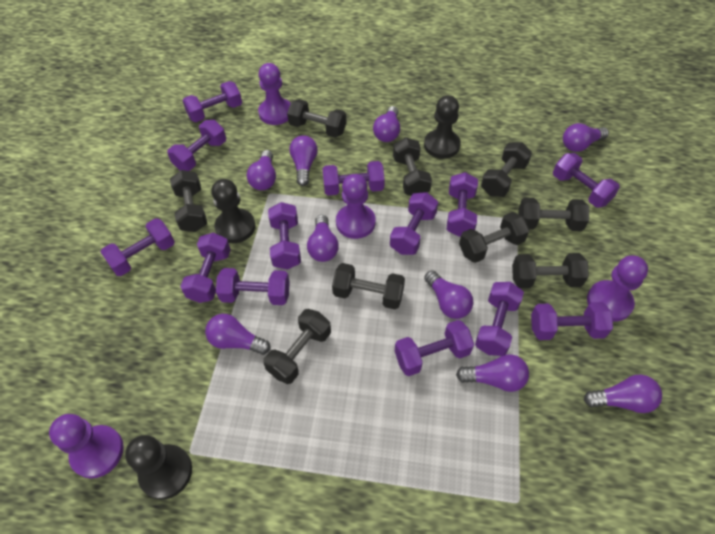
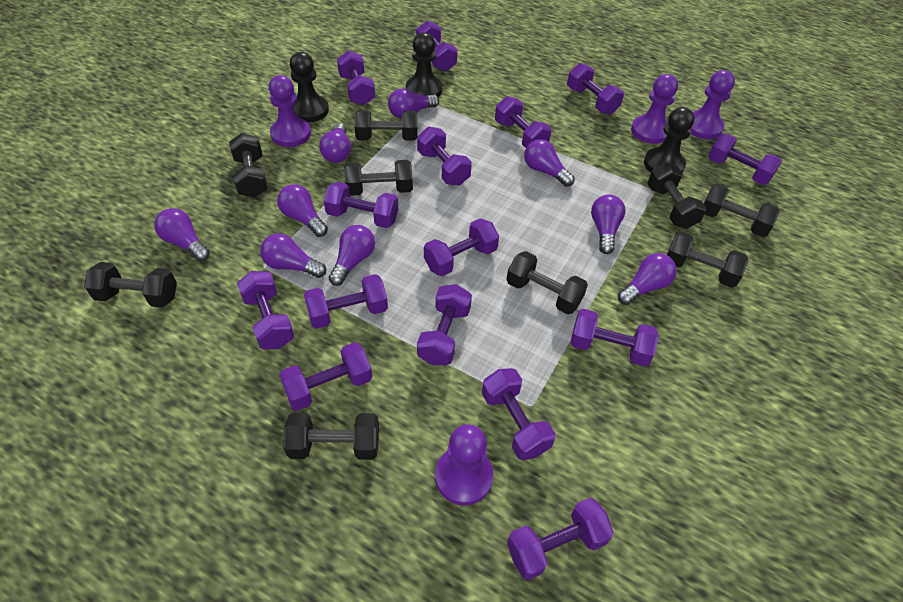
purple dumbbell: [101,218,175,276] [167,120,226,171] [180,233,231,303] [182,81,242,122] [216,268,290,305] [268,202,301,270] [322,161,385,196] [390,192,438,255] [395,320,474,376] [447,172,478,237] [475,282,524,356] [531,302,613,340] [553,153,620,208] = 13 -> [237,271,294,349] [279,342,372,411] [304,274,388,329] [324,182,399,228] [337,50,375,106] [416,21,458,71] [417,127,472,185] [417,284,472,365] [424,218,499,276] [482,368,556,460] [495,96,551,148] [507,498,614,580] [567,63,624,115] [571,309,659,366] [708,134,782,185] = 15

